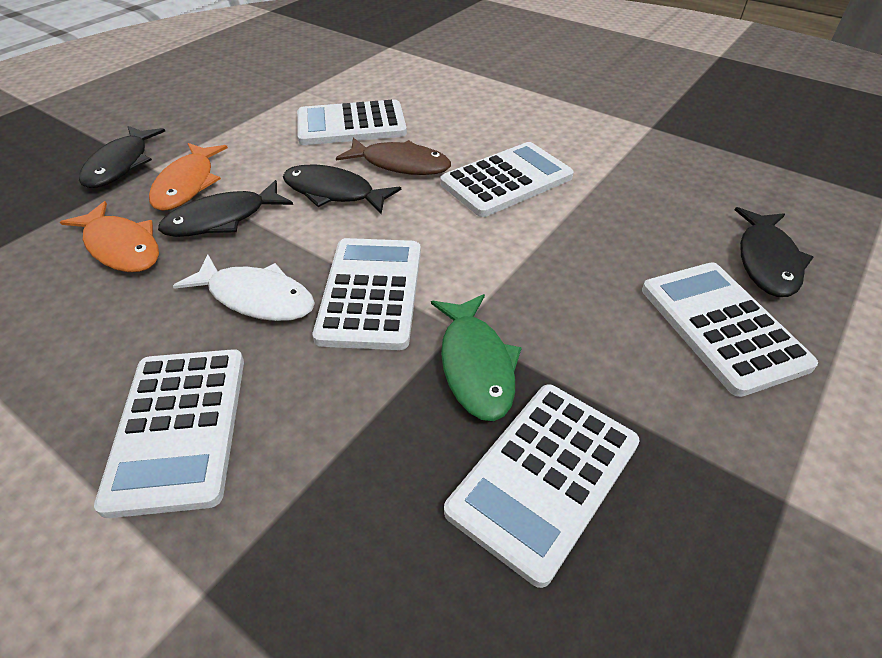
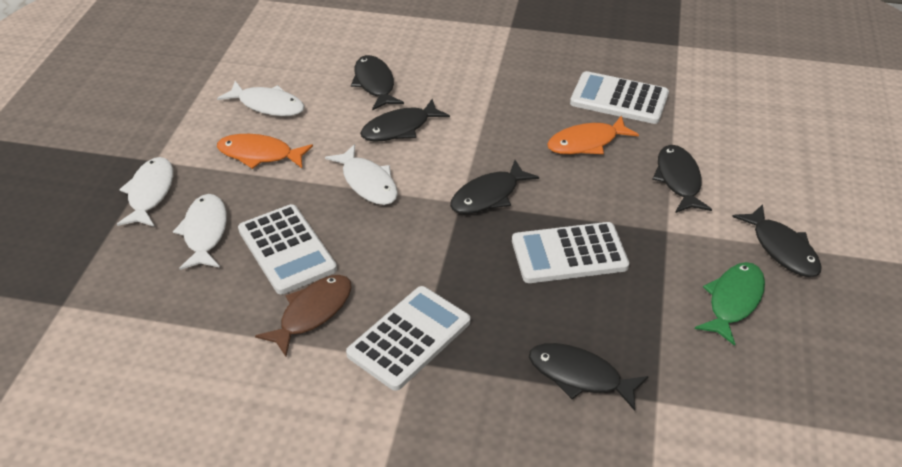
black fish: [79,126,165,188] [158,180,293,237] [283,164,401,214] [735,207,813,297] = 4 -> [351,55,404,110] [360,99,450,142] [450,160,539,214] [529,343,649,411] [652,145,712,213] [732,204,822,277] = 6
white calculator: [94,349,244,518] [297,99,407,145] [313,238,421,350] [441,142,574,217] [444,384,640,588] [642,262,818,397] = 6 -> [238,204,337,294] [346,286,470,391] [512,222,629,283] [570,71,669,124] = 4
white fish: [173,254,315,321] = 1 -> [117,157,173,227] [173,194,227,270] [217,81,305,116] [325,144,398,205] = 4

